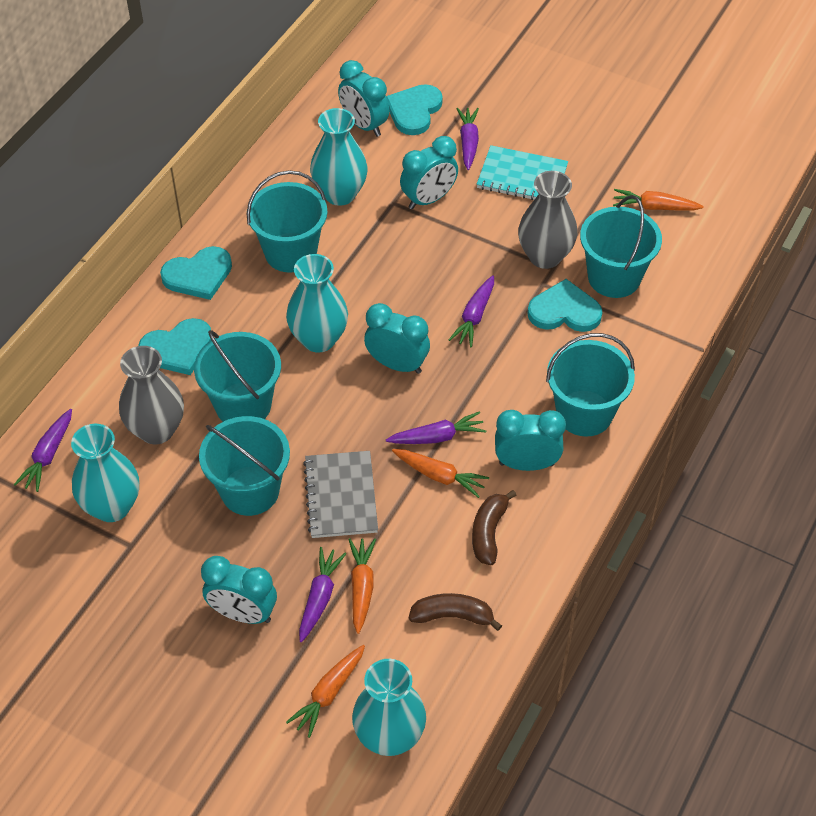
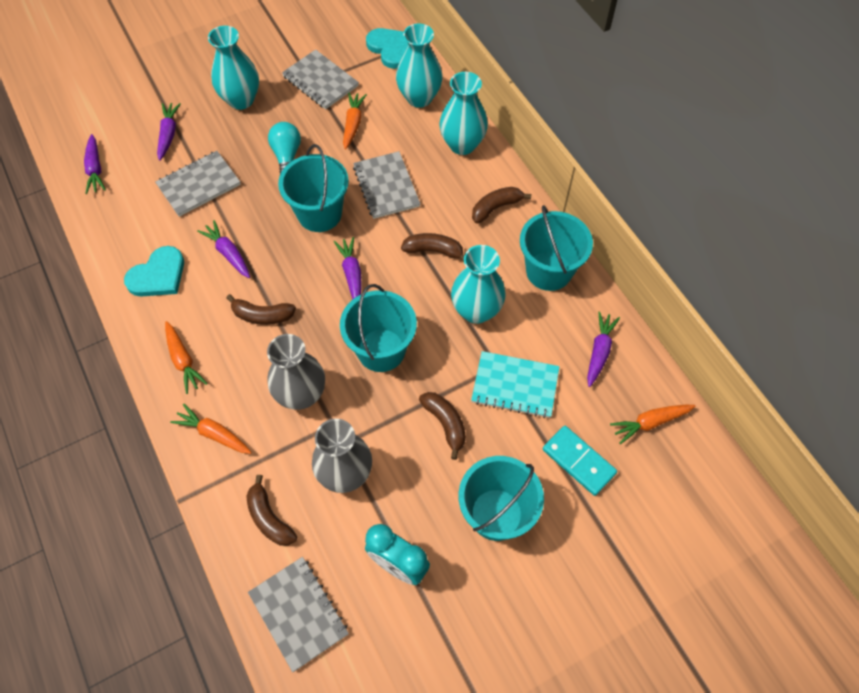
brown banana: [409,593,502,631] [472,490,517,565] = 2 -> [226,294,296,325] [246,475,297,546] [401,233,464,262] [419,392,466,460] [472,187,531,224] = 5
grey notebook: [303,451,378,538] = 1 -> [155,151,241,217] [248,557,349,672] [282,49,359,109] [353,151,420,219] = 4
turquoise bucket: [194,330,281,422] [199,416,290,516] [247,170,327,273] [546,333,635,437] [580,195,662,298] = 5 -> [278,144,349,232] [340,284,417,372] [458,456,544,541] [520,205,593,291] = 4
turquoise clock: [201,556,277,624] [338,60,389,137] [364,303,430,374] [400,136,458,209] [495,410,566,471] = 5 -> [365,524,430,585] = 1
turquoise domino: none = 0 -> [543,426,617,496] = 1
turquoise heart: [138,318,211,375] [160,246,232,300] [386,84,443,135] [527,279,602,332] = 4 -> [124,246,184,297] [366,28,408,69] = 2
turquoise light bulb: none = 0 -> [268,122,301,174] = 1

